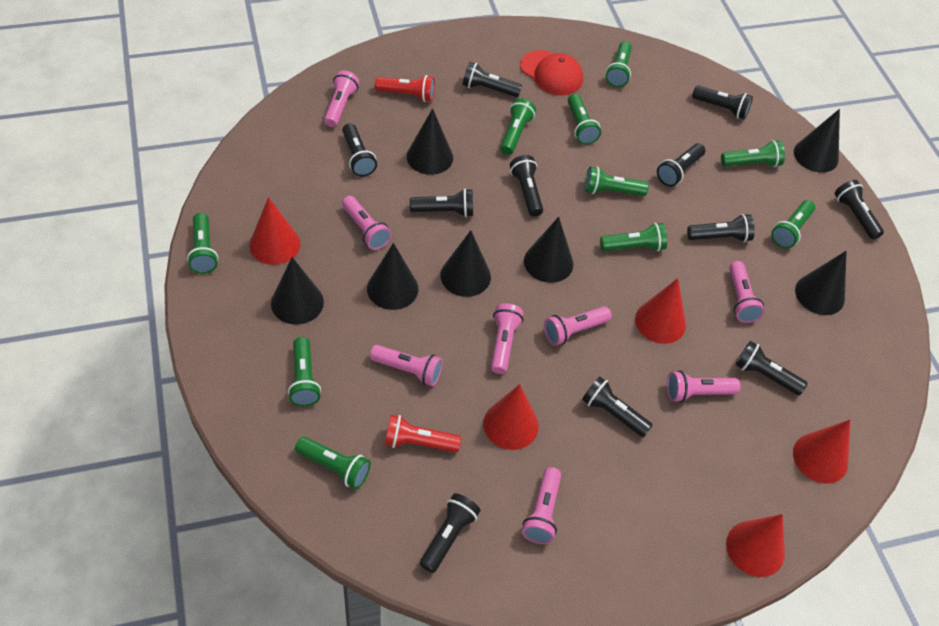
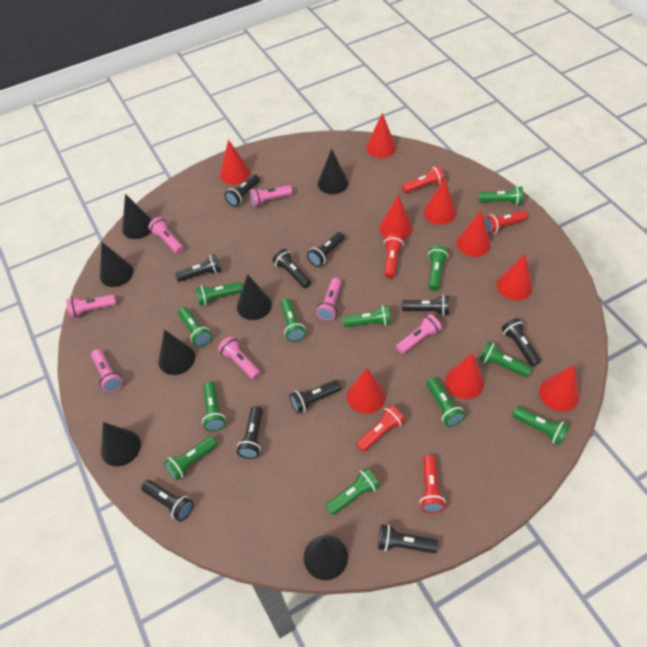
black flashlight: [342,123,377,177] [410,189,473,217] [420,493,481,573] [462,62,522,97] [510,155,543,217] [582,376,653,437] [657,143,705,187] [687,214,755,242] [692,85,753,119] [735,341,808,395] [834,180,884,240] = 11 -> [141,480,193,521] [175,254,222,282] [225,174,260,206] [237,406,263,459] [273,249,311,288] [290,380,341,414] [307,232,345,267] [378,524,438,553] [402,295,449,316] [501,318,541,366] = 10
green flashlight: [187,213,218,274] [288,337,321,407] [295,437,371,489] [500,98,536,155] [568,94,601,145] [584,167,649,196] [600,223,667,251] [606,41,632,87] [721,140,785,167] [771,200,815,248] = 10 -> [164,436,217,481] [178,307,212,347] [196,282,243,305] [202,381,226,431] [281,298,306,342] [326,468,380,515] [342,305,391,327] [427,378,465,427] [428,246,448,291] [479,186,523,205] [479,341,532,377] [513,406,569,445] = 12
pink flashlight: [324,71,359,127] [342,196,391,250] [370,345,443,386] [491,303,523,374] [522,467,561,544] [544,306,612,346] [667,371,741,402] [729,261,765,323] = 8 -> [66,295,116,318] [91,349,123,392] [148,217,184,254] [218,336,260,380] [250,185,292,207] [316,278,341,321] [396,314,442,354] = 7
red cap: [520,50,583,95] = 1 -> none = 0
red cone: [249,197,301,265] [483,384,539,450] [635,278,686,344] [726,514,785,577] [793,420,850,483] = 5 -> [220,139,250,185] [347,368,386,414] [366,113,396,158] [379,195,412,239] [424,179,456,225] [445,353,484,399] [457,210,491,257] [497,254,533,300] [539,365,580,412] = 9
red flashlight: [375,75,435,102] [385,415,461,452] = 2 -> [356,405,405,452] [384,234,404,278] [402,166,444,193] [420,455,445,513] [484,211,527,234] = 5

